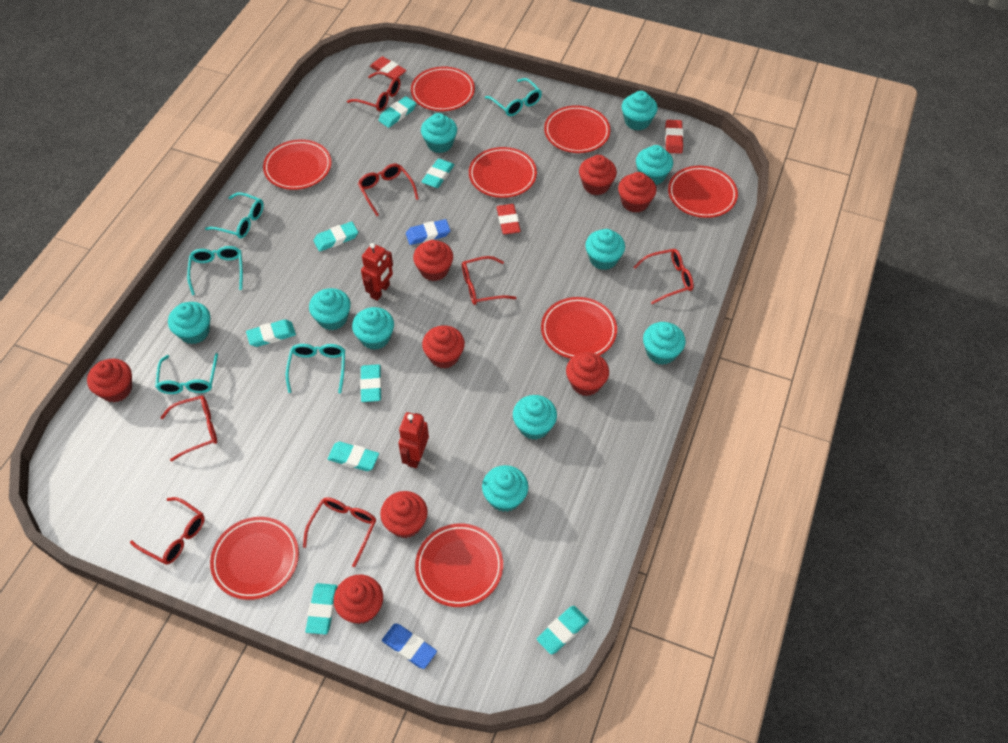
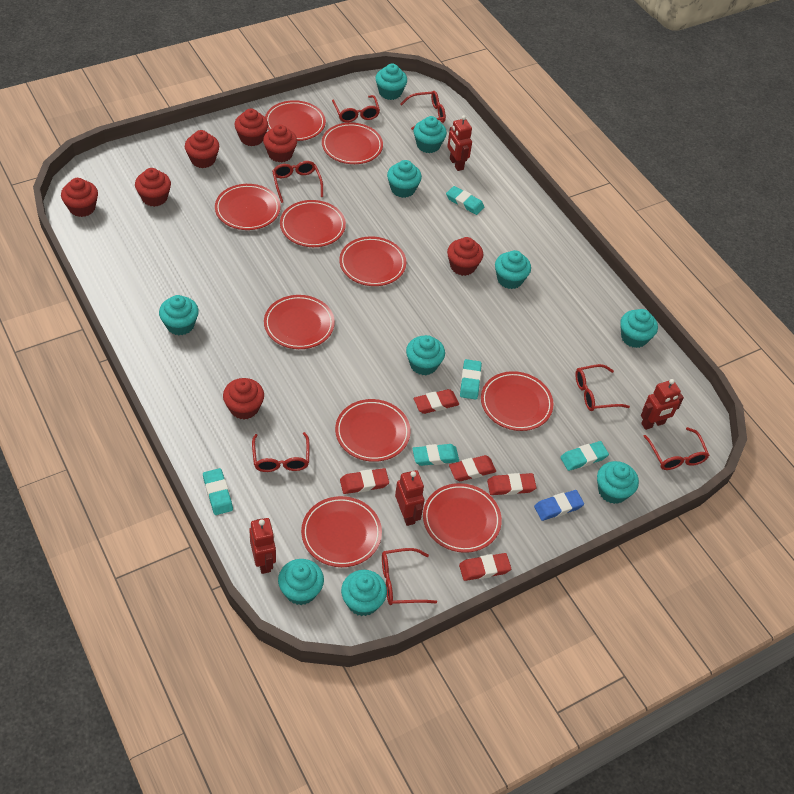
blue eraser: [382,623,437,669] [406,219,450,245] = 2 -> [534,490,584,521] = 1
red cupcake: [87,358,132,402] [334,575,383,624] [380,491,428,538] [413,240,453,281] [422,326,465,369] [566,352,609,396] [579,155,617,195] [618,172,656,213] = 8 -> [61,178,98,217] [135,168,171,207] [185,130,219,168] [223,378,264,420] [234,109,268,146] [263,125,297,162] [447,237,484,276] = 7
red eraser: [370,56,407,80] [496,204,521,235] [665,120,683,154] = 3 -> [340,468,389,494] [414,389,459,414] [449,455,496,481] [459,553,511,581] [487,473,536,495] = 5
red plate: [210,517,299,600] [263,139,332,190] [411,67,475,111] [415,524,503,607] [469,147,537,198] [541,297,617,359] [544,105,610,153] [668,166,738,218] = 8 -> [215,184,280,230] [264,295,335,349] [265,100,326,141] [280,200,346,247] [301,496,382,567] [322,122,383,164] [335,399,411,462] [339,236,406,286] [423,483,502,553] [481,371,554,431] = 10
red robot: [361,243,393,301] [398,412,429,468] = 2 -> [249,518,276,574] [395,470,424,526] [447,115,472,171] [641,379,684,430] = 4
turquoise eraser: [246,319,296,347] [305,583,337,634] [313,221,358,252] [327,442,379,471] [360,364,382,402] [378,96,416,128] [421,158,455,188] [536,606,589,654] = 8 -> [203,468,233,515] [412,444,459,466] [446,186,484,215] [460,359,482,400] [560,441,609,471] = 5
turquoise glasses: [155,353,218,394] [187,246,243,295] [205,192,264,239] [286,344,345,394] [485,78,542,116] = 5 -> none = 0

